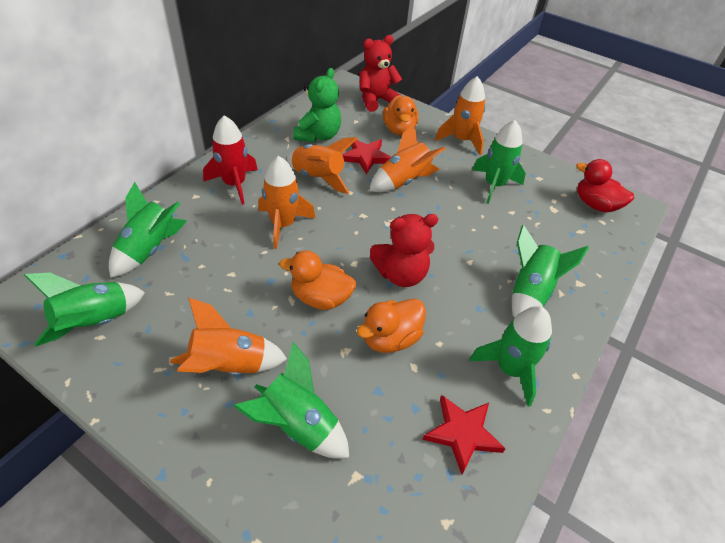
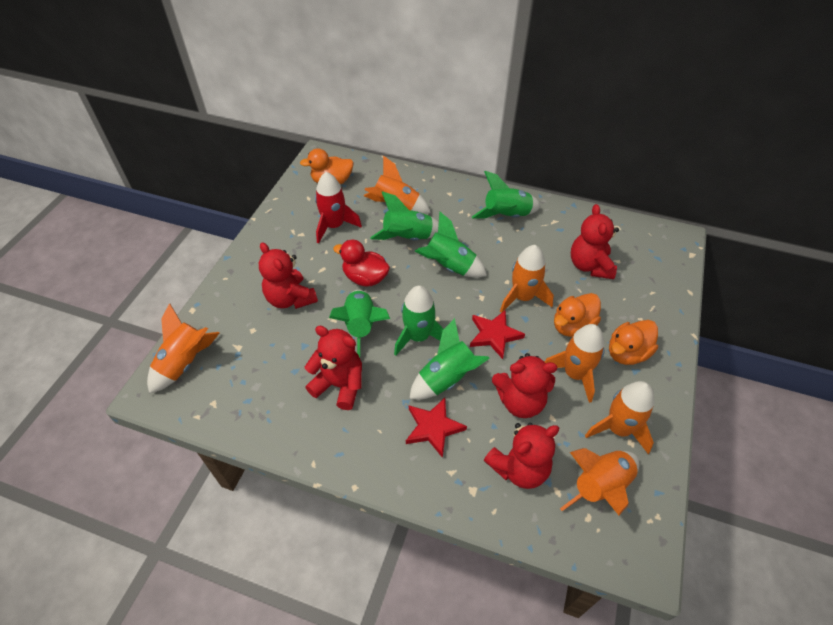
green teddy bear: [293,68,341,143] = 1 -> none = 0
orange rocket: [170,297,287,375] [258,156,316,249] [287,137,358,194] [369,124,446,192] [435,76,485,155] = 5 -> [147,303,220,394] [364,155,431,214] [500,245,554,313] [545,324,605,403] [560,448,640,515] [585,381,655,454] = 6
red teddy bear: [359,35,402,112] [370,214,438,287] = 2 -> [259,242,318,309] [305,326,362,410] [484,423,559,489] [492,353,557,418] [571,204,619,279] = 5

